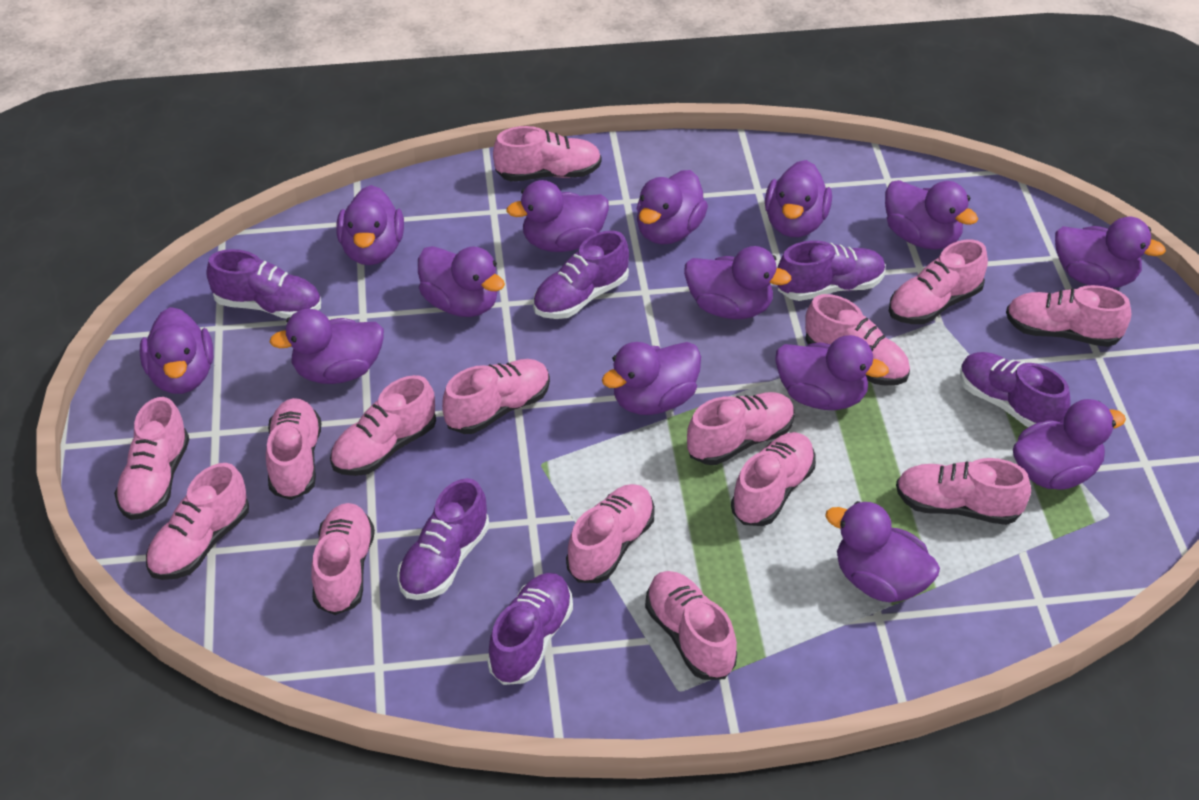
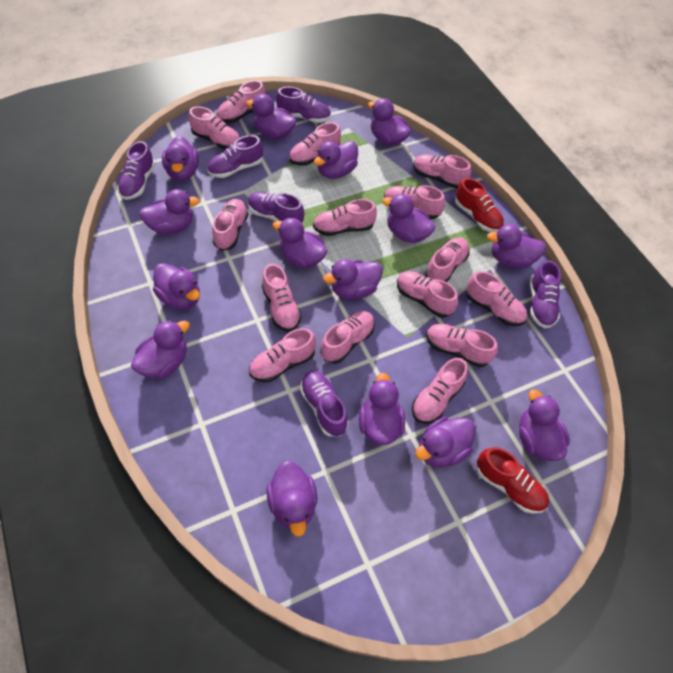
purple duck: [140,307,213,394] [270,309,384,384] [336,185,404,265] [418,246,505,317] [506,180,609,252] [602,342,701,415] [637,170,708,244] [684,246,791,319] [765,160,832,237] [775,335,889,410] [825,501,940,602] [885,180,978,250] [1013,399,1126,490] [1055,217,1166,288] = 14 -> [131,320,190,378] [139,189,200,234] [153,263,200,310] [162,136,199,181] [246,94,296,139] [267,461,317,537] [273,218,328,268] [314,141,358,179] [323,259,383,299] [359,373,405,445] [368,98,411,146] [382,194,435,243] [415,417,476,467] [487,224,546,268] [519,389,570,461] = 15
red shoe: none = 0 -> [455,178,504,232] [477,447,549,514] = 2

